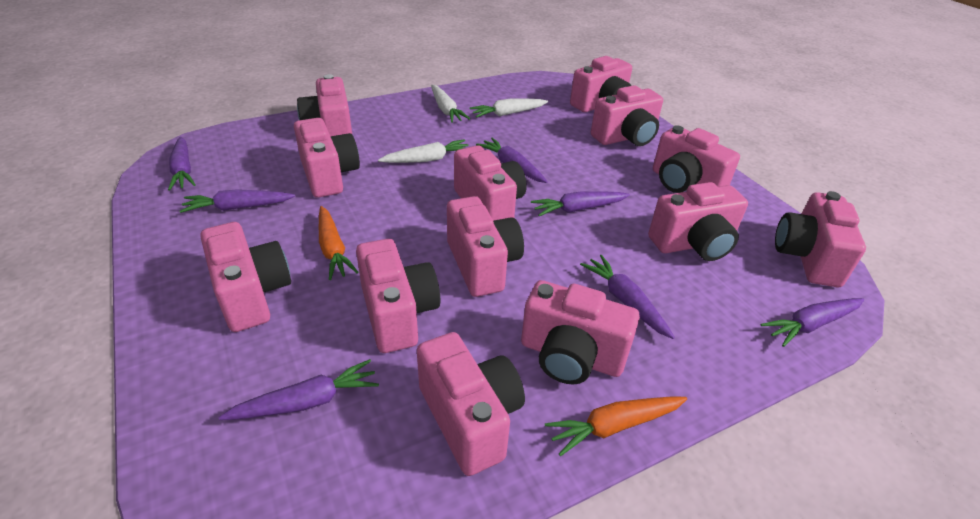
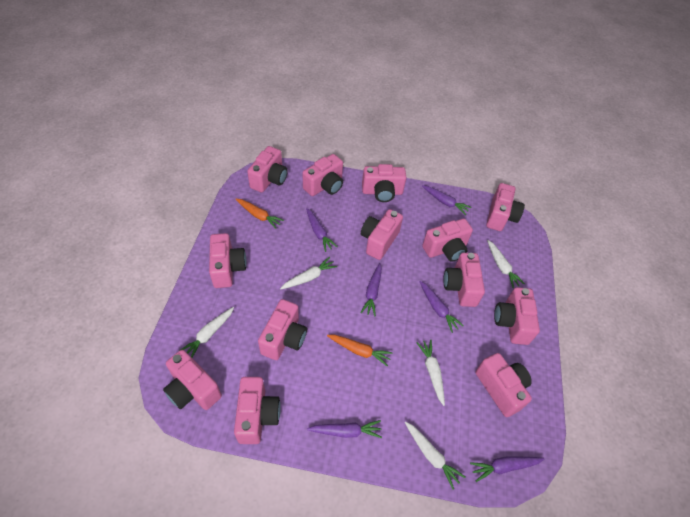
purple carrot: [168,137,196,190] [180,189,295,213] [218,359,379,420] [476,138,548,183] [531,191,630,217] [580,255,675,339] [761,298,864,347] = 7 -> [306,208,338,252] [307,420,382,438] [360,263,382,316] [419,281,464,333] [422,185,472,215] [470,457,545,482] = 6
white carrot: [378,139,469,163] [431,85,470,123] [470,99,548,118] = 3 -> [179,307,234,358] [280,257,337,289] [405,421,465,490] [416,339,445,406] [487,240,525,288] = 5

